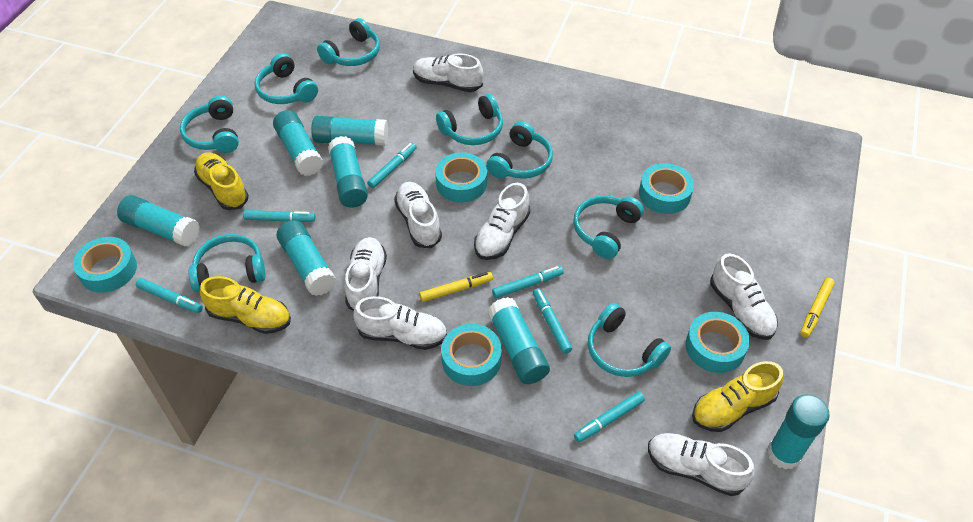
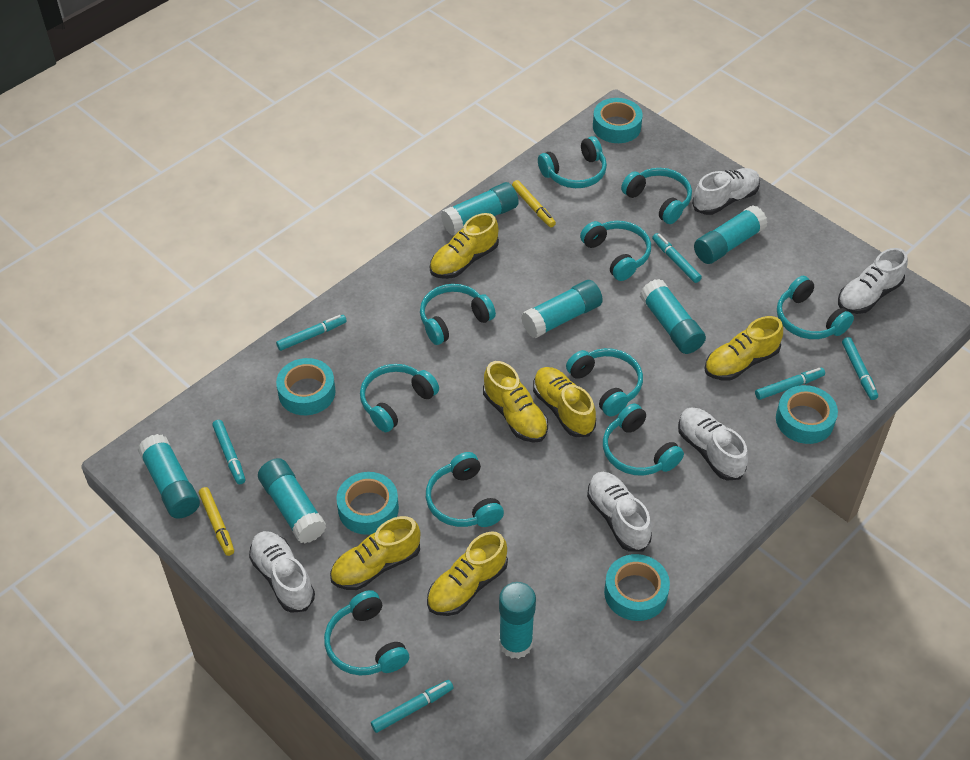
turquoise headphones: [180,95,239,153] [188,234,266,292] [254,53,318,104] [317,18,380,66] [436,94,503,145] [486,121,553,179] [573,195,644,259] [588,303,671,377] = 8 -> [324,590,409,675] [360,364,439,432] [420,284,496,345] [426,452,504,527] [538,136,607,188] [566,348,643,416] [580,221,651,281] [603,403,684,476] [621,168,692,224] [777,276,854,339] = 10
white shoe: [345,237,387,311] [354,296,447,350] [394,182,442,248] [413,54,483,92] [474,183,530,260] [648,433,754,496] [710,254,778,340] = 7 -> [249,531,315,613] [587,472,652,552] [678,407,748,480] [692,168,760,215] [838,248,908,314] = 5
yellow shoe: [194,152,249,210] [200,276,291,334] [692,361,783,432] = 3 -> [330,516,420,590] [427,531,508,616] [430,213,499,279] [483,361,548,443] [533,367,596,437] [704,316,783,381] = 6

